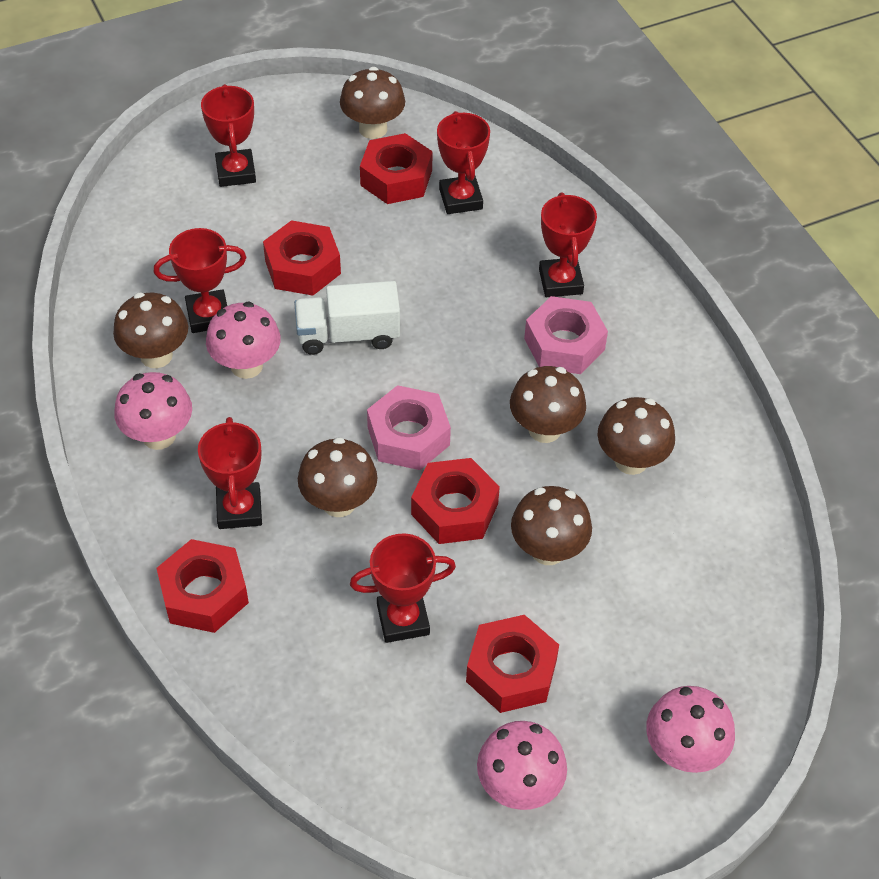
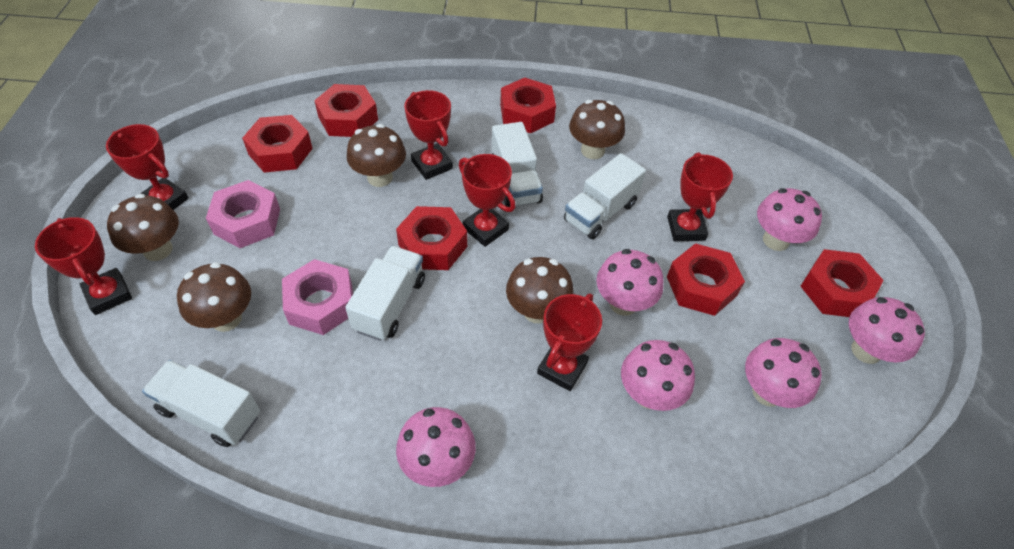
brown mushroom: [113,292,188,368] [298,437,377,517] [340,67,405,139] [510,366,586,443] [511,486,592,565] [598,397,675,475] = 6 -> [107,194,179,261] [177,262,251,332] [346,124,406,187] [506,257,574,323] [569,100,625,159] = 5
pink mushroom: [114,372,192,450] [206,302,281,379] [477,721,567,810] [646,686,735,773] = 4 -> [396,407,476,487] [597,249,663,316] [621,340,695,411] [745,338,822,408] [757,188,822,251] [849,297,925,364] = 6
red nut: [156,539,249,633] [263,220,341,296] [360,133,433,204] [411,458,500,544] [466,615,559,713] = 5 -> [242,115,313,173] [314,84,378,137] [396,206,467,270] [500,78,556,133] [667,243,745,316] [800,249,884,317] = 6
white truck: [294,281,400,355] = 1 -> [142,360,260,447] [345,246,425,341] [492,122,543,207] [564,153,646,239] = 4

